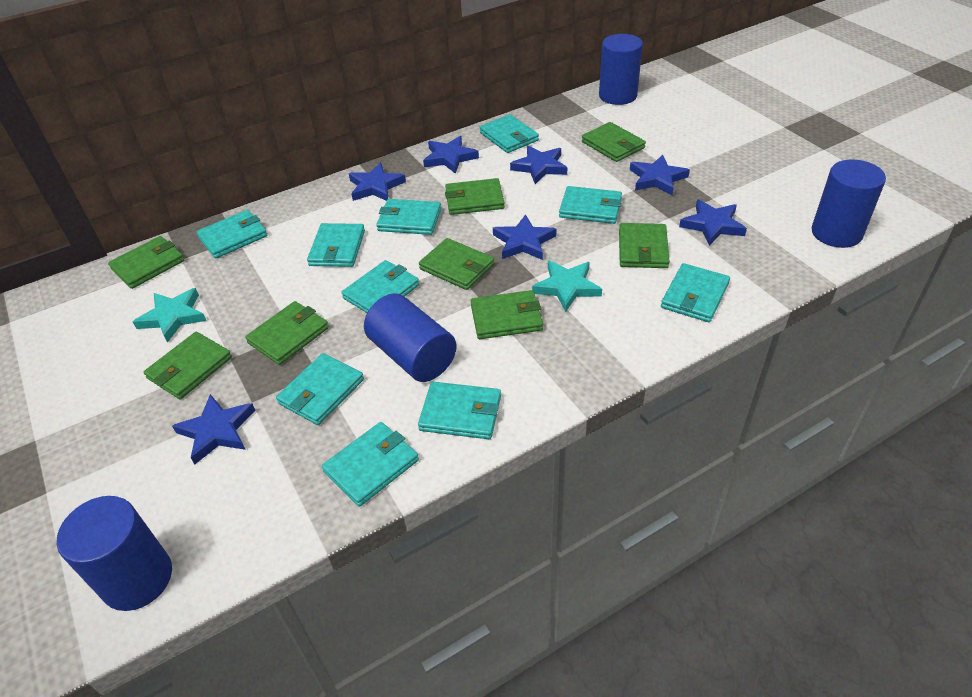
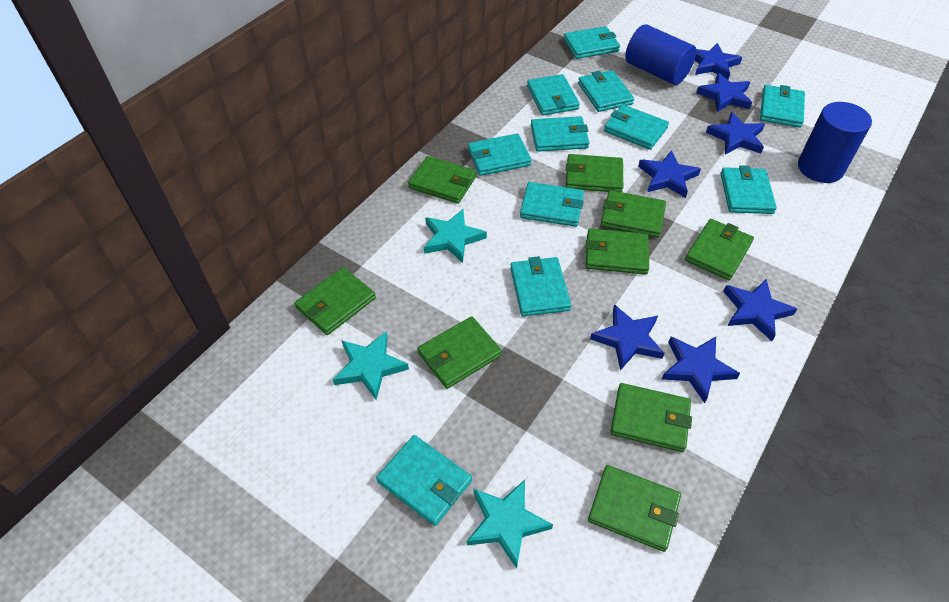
blue cylinder: [57,496,172,611] [364,293,457,382] [599,34,643,105] [812,159,886,248] = 4 -> [625,24,697,85] [798,102,872,183] = 2
green wallet: [108,236,184,289] [144,332,232,399] [245,301,329,365] [419,238,494,290] [445,178,505,215] [471,290,543,339] [582,122,646,162] [619,223,670,268] = 8 -> [294,267,376,335] [408,156,476,204] [417,316,502,389] [566,154,623,192] [586,228,649,275] [588,465,681,552] [601,190,666,238] [610,383,692,452] [685,219,754,280] = 9
turquoise star: [133,288,206,343] [532,260,602,312] = 2 -> [333,332,409,400] [424,209,487,263] [467,480,553,569] = 3
turquoise wallet: [196,210,268,259] [276,353,364,425] [307,223,365,267] [322,422,419,507] [341,260,419,313] [376,199,441,235] [418,382,501,439] [479,114,539,153] [559,186,622,224] [661,263,730,322] = 10 -> [376,435,472,526] [468,133,532,176] [510,256,571,316] [520,182,584,227] [527,74,580,115] [531,116,590,152] [564,26,620,59] [578,70,634,112] [604,104,669,150] [721,165,777,214] [760,85,805,128] = 11

